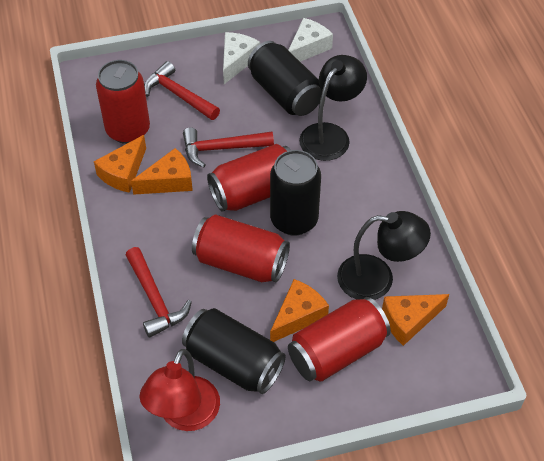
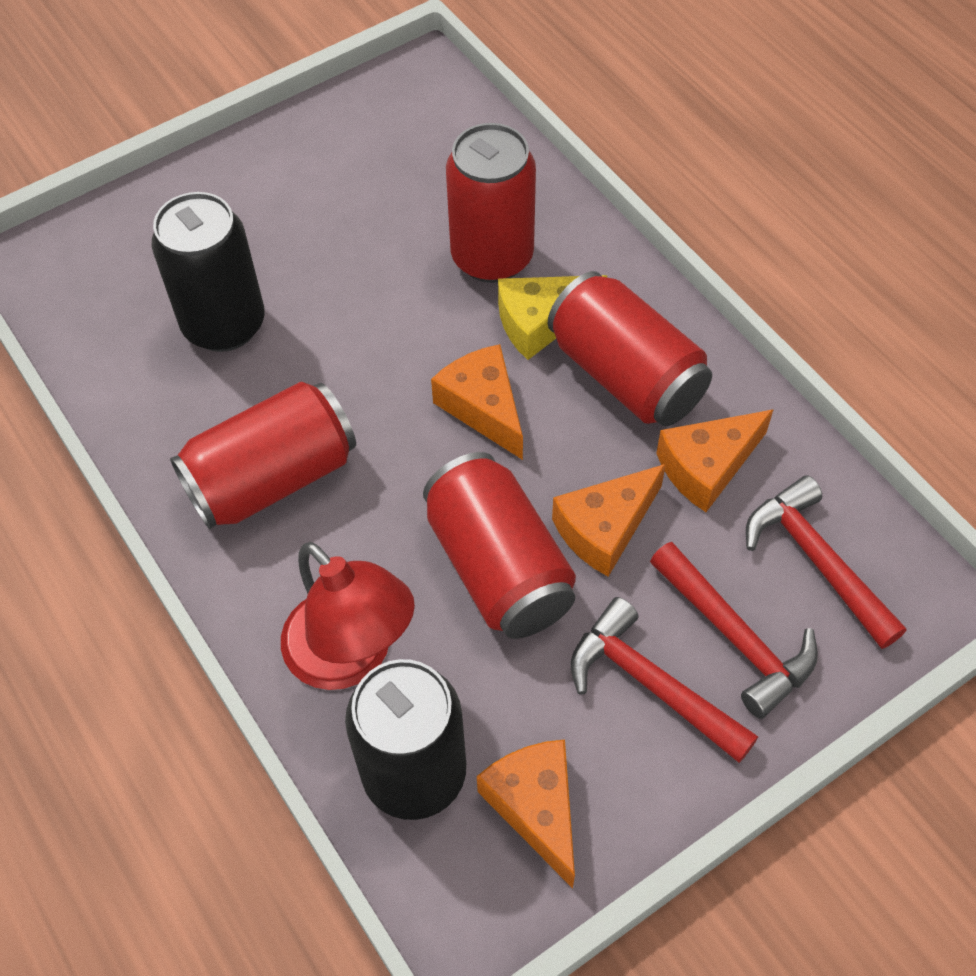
black can: [182,308,286,394] [248,41,322,116] [270,150,321,236] = 3 -> [152,192,265,352] [345,659,466,820] = 2
black lamp: [299,55,367,161] [337,211,431,300] = 2 -> none = 0
white cheese: [223,32,260,84] [288,18,333,62] = 2 -> none = 0
yellow cheese: none = 0 -> [498,275,607,360] = 1

